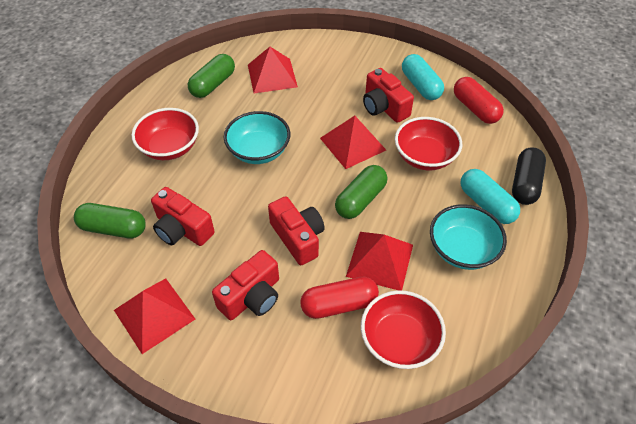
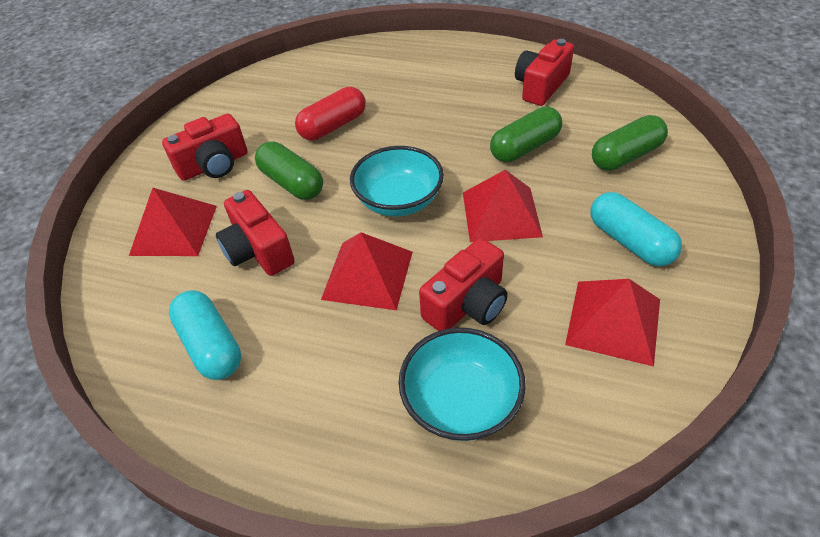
black capsule: [512,147,546,205] = 1 -> none = 0
red bowl: [132,108,199,160] [361,290,446,369] [395,117,462,171] = 3 -> none = 0
red capsule: [300,277,379,319] [454,77,504,124] = 2 -> [295,87,366,140] = 1

